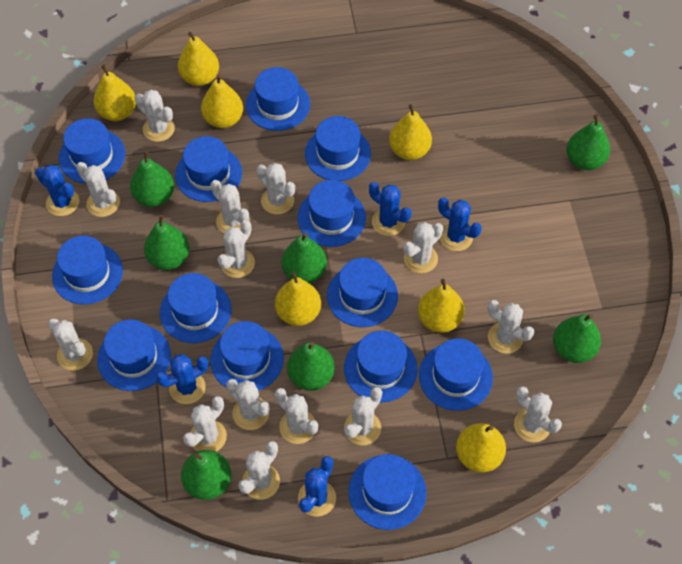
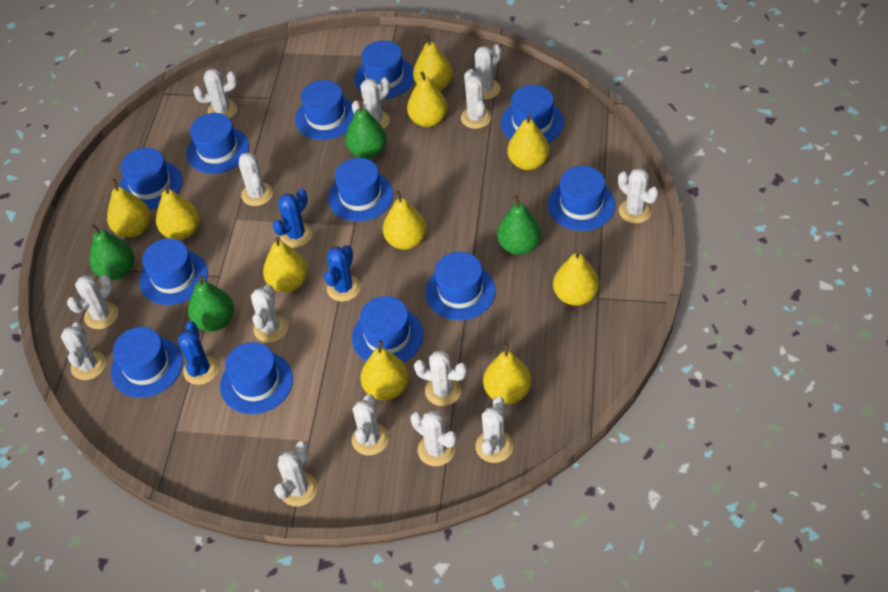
blue cactus: [35,165,79,216] [156,354,208,404] [298,456,336,517] [369,182,411,236] [438,197,482,251] = 5 -> [178,321,219,385] [273,189,313,248] [324,245,361,302] = 3
blue hat: [52,236,123,305] [59,118,125,184] [97,319,171,391] [160,273,232,343] [175,136,242,202] [210,321,284,391] [246,67,310,131] [298,180,366,247] [305,116,371,181] [327,258,398,327] [344,330,418,402] [349,454,427,530] [419,338,493,411] = 13 -> [111,327,183,398] [119,148,183,210] [140,238,208,305] [186,113,249,174] [220,342,293,414] [295,80,355,140] [328,158,393,221] [352,296,424,363] [355,40,414,99] [425,252,496,320] [501,85,564,143] [548,166,615,231] = 12
green pear: [130,151,174,207] [144,215,190,270] [181,450,232,500] [282,233,327,283] [287,342,335,391] [553,314,601,363] [567,115,610,170] = 7 -> [89,224,134,280] [188,275,234,332] [345,99,386,159] [497,195,541,255] = 4
yellow pear: [94,65,136,121] [178,32,219,86] [201,75,243,128] [275,272,321,326] [389,104,432,160] [418,279,465,333] [456,423,506,472] = 7 -> [107,179,151,237] [156,184,199,240] [263,237,308,292] [361,340,409,400] [383,190,427,250] [407,71,447,127] [413,34,452,91] [483,343,531,404] [507,114,550,170] [553,250,599,306] = 10

